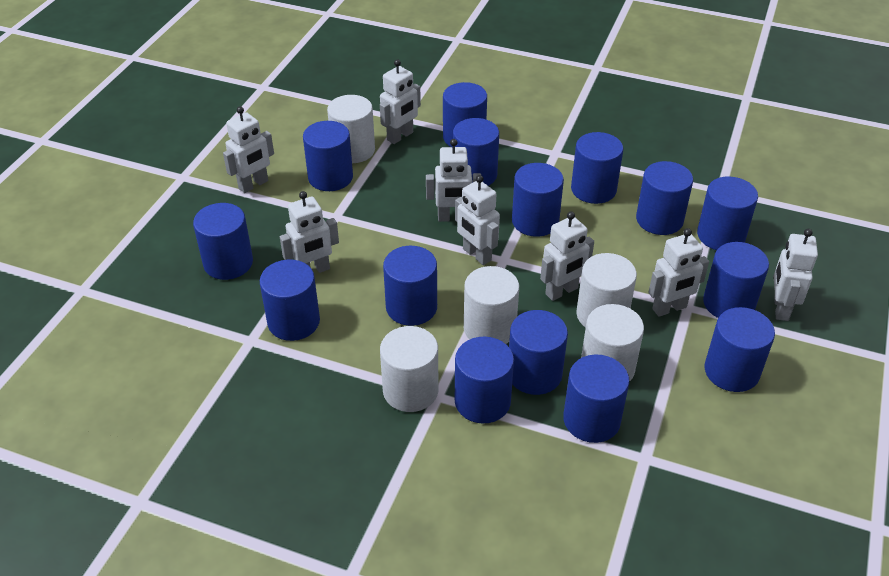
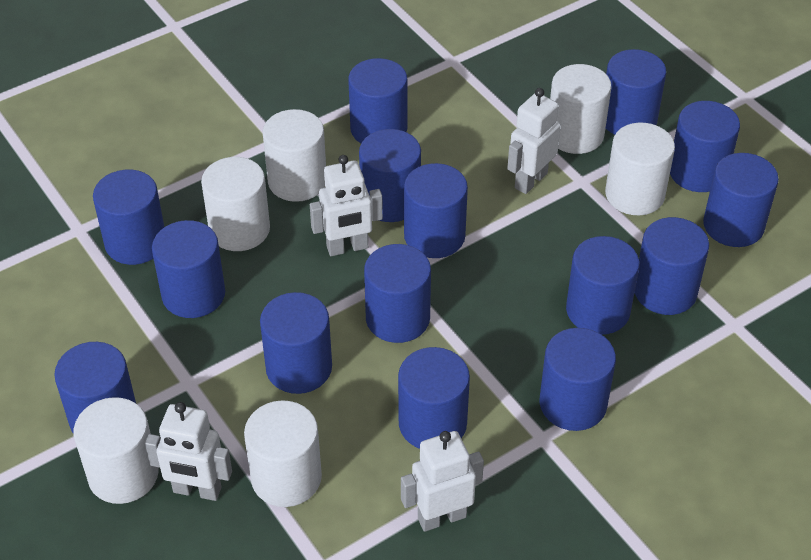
white cylinder: [327,95,375,163] [380,326,439,412] [464,266,519,344] [576,253,637,328] [581,304,644,382] = 5 -> [73,397,159,504] [201,157,270,251] [244,400,322,507] [263,109,326,202] [550,64,612,154] [605,123,675,215] = 6
white robot: [223,106,274,193] [280,191,339,273] [380,59,421,144] [426,139,481,222] [455,175,500,265] [540,212,594,301] [648,228,709,317] [774,229,818,321] = 8 -> [145,402,232,501] [310,155,383,256] [401,431,484,532] [507,88,561,194] = 4

